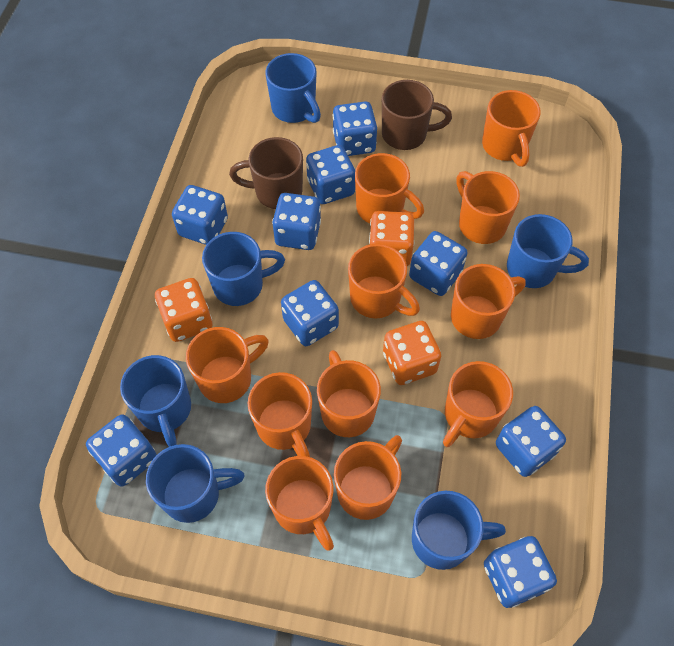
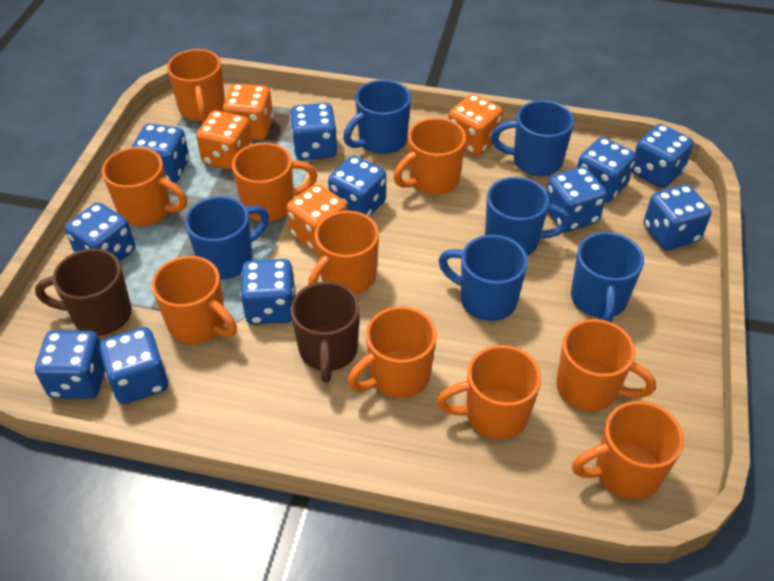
blue dice: [86,414,157,487] [172,185,228,245] [272,193,321,250] [281,280,339,346] [306,145,355,204] [333,101,377,156] [409,231,467,296] [484,536,557,608] [496,406,566,477] = 9 -> [35,330,105,399] [65,203,135,262] [99,327,168,404] [132,124,189,183] [240,259,296,325] [290,103,337,160] [328,156,386,217] [546,167,607,232] [577,137,636,202] [632,124,694,188] [644,184,711,250] = 11
orange dice: [155,278,212,342] [369,211,414,266] [383,321,441,385] = 3 -> [196,110,253,171] [223,84,273,140] [287,184,347,253] [448,94,503,156] = 4
orange mug: [186,327,269,403] [247,372,312,457] [265,456,334,551] [317,350,381,437] [334,435,402,520] [348,244,420,318] [355,153,424,223] [443,361,513,447] [451,264,526,339] [456,171,520,244] [482,90,541,167] = 11 -> [102,147,187,226] [152,256,237,344] [167,49,225,123] [232,143,317,221] [308,211,379,294] [348,306,437,398] [393,118,466,195] [437,345,541,440] [556,319,656,412] [572,401,684,500] = 10

